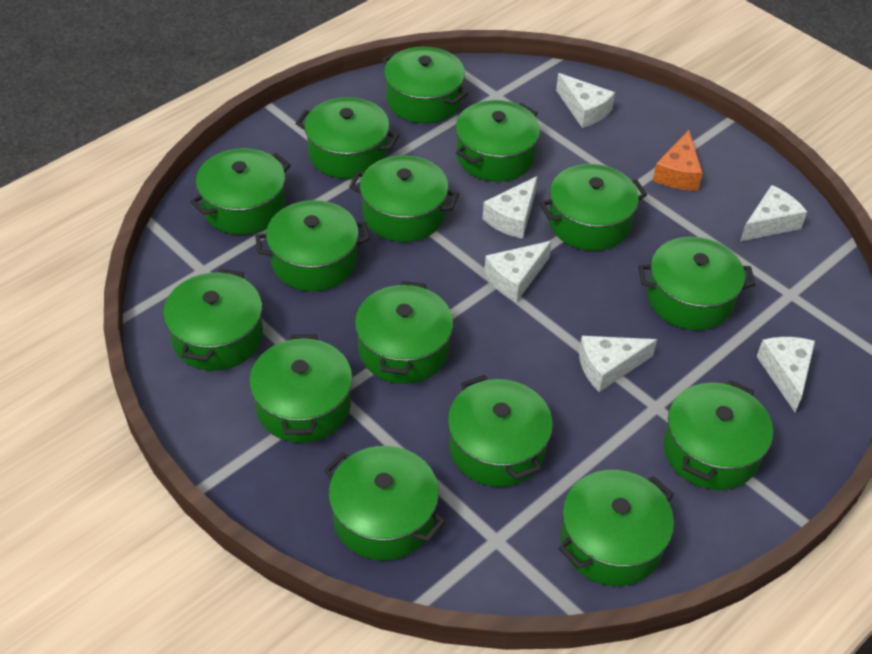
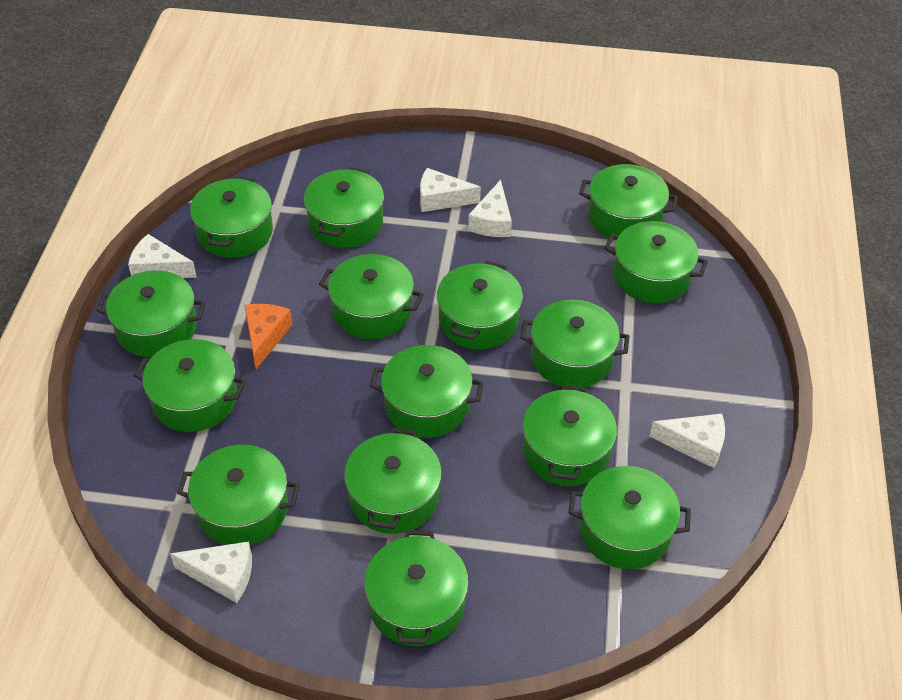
white cheese: [482,176,537,239] [484,241,552,302] [556,73,615,128] [579,336,657,392] [740,185,807,241] [756,337,815,412] = 6 -> [128,234,197,278] [170,541,252,603] [420,168,481,212] [468,180,512,237] [649,414,725,468] = 5

